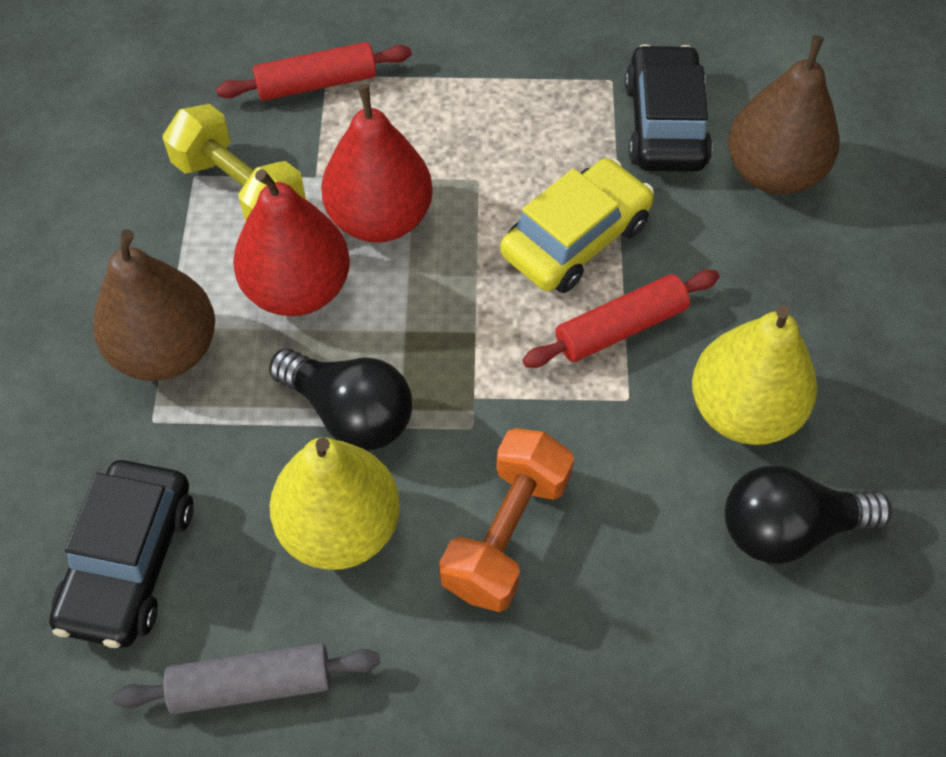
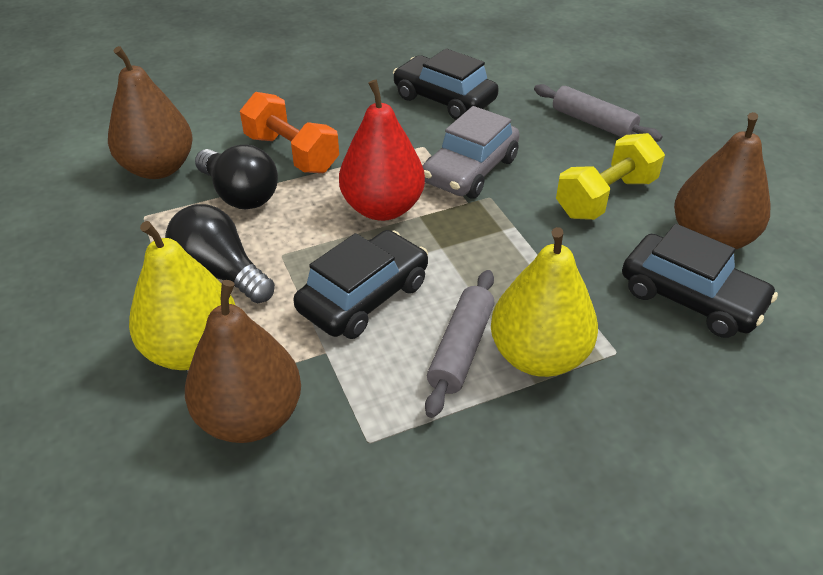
black car: [49,460,194,648] [625,44,713,172] = 2 -> [293,230,428,339] [393,48,499,120] [622,224,778,338] = 3
brown pear: [93,229,215,381] [728,35,839,195] = 2 -> [108,46,193,179] [185,280,301,443] [674,112,770,250] = 3
grey car: none = 0 -> [423,106,520,199] = 1
grey rolling pin: [113,643,380,714] = 1 -> [425,270,494,418] [534,84,662,142] = 2
red pear: [233,169,350,316] [321,84,433,243] = 2 -> [339,80,425,221] = 1
red rolling pin: [216,42,412,101] [522,270,719,368] = 2 -> none = 0
yellow car: [500,158,654,293] = 1 -> none = 0

